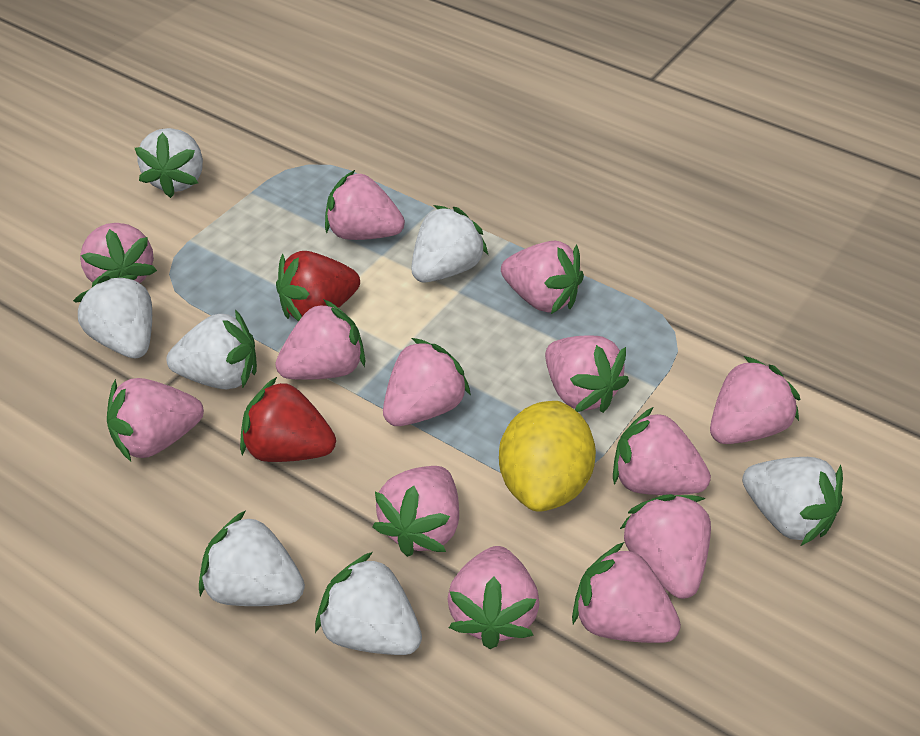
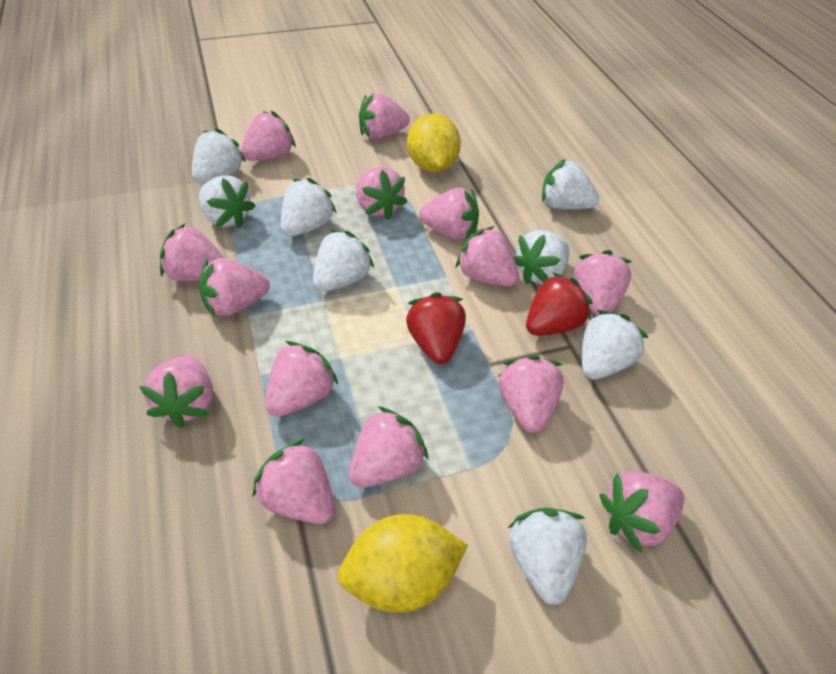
pink strawberry: [80,223,157,287] [107,378,204,462] [275,299,365,380] [325,170,405,240] [373,466,459,557] [383,338,471,426] [447,546,539,649] [501,240,584,314] [545,336,629,413] [572,542,681,643] [613,407,711,495] [620,494,711,599] [710,356,800,444] = 13 -> [139,356,213,428] [160,224,224,281] [199,258,270,317] [241,111,296,161] [252,439,335,524] [265,341,338,417] [349,406,429,488] [357,167,407,220] [359,93,410,139] [419,188,479,240] [455,226,519,286] [498,355,564,433] [573,250,632,316] [599,471,684,552] = 14
white strawberry: [73,275,152,358] [135,128,203,198] [166,310,257,389] [199,511,305,606] [315,552,422,655] [411,205,488,283] [742,457,843,546] = 7 -> [192,128,246,184] [199,175,255,228] [281,178,337,236] [313,229,374,292] [507,508,587,605] [514,230,569,284] [542,159,599,210] [582,310,648,380] = 8
yellow lemon: [499,401,596,512] = 1 -> [338,514,468,613] [407,113,461,172] = 2

